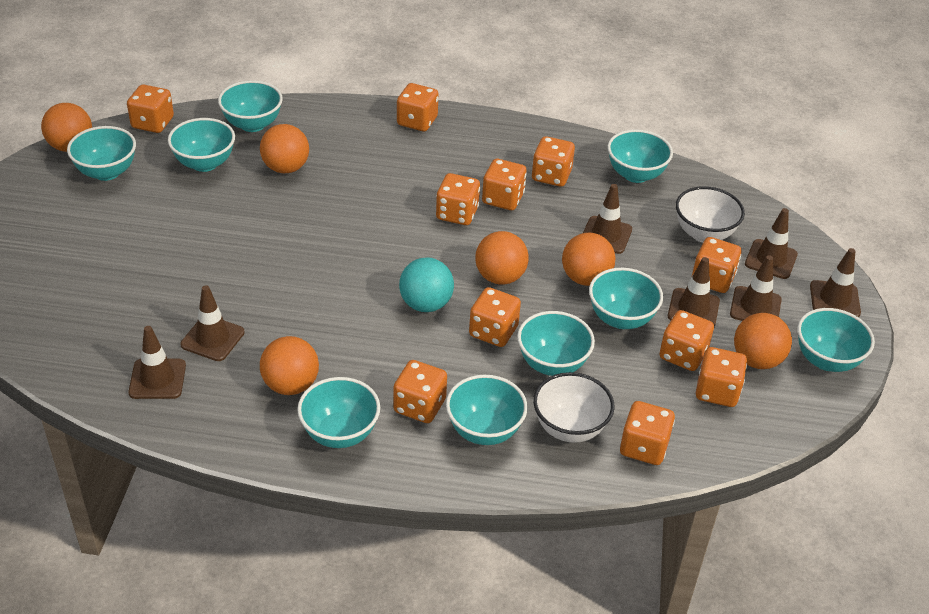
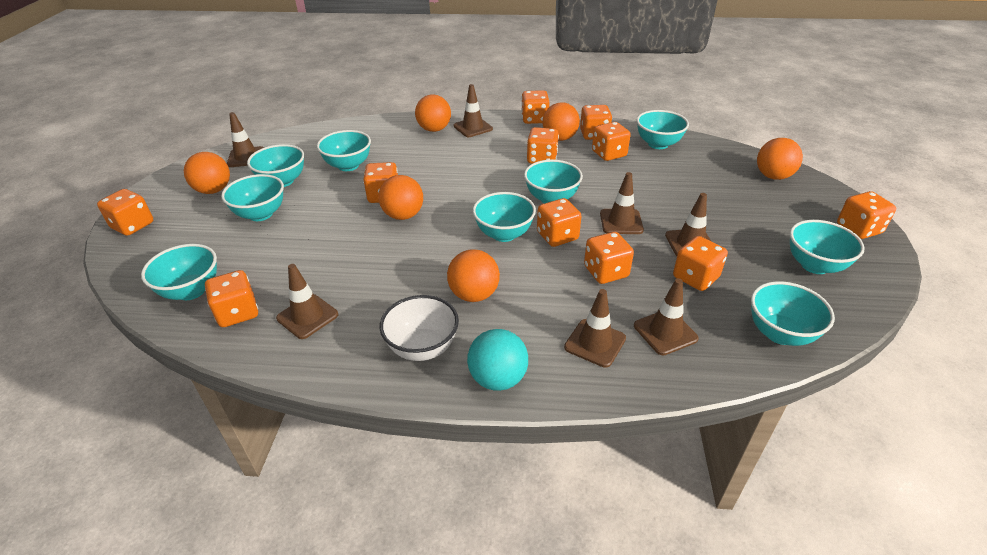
white bowl: [533,372,615,443] [676,186,745,243] = 2 -> [380,295,459,361] = 1

